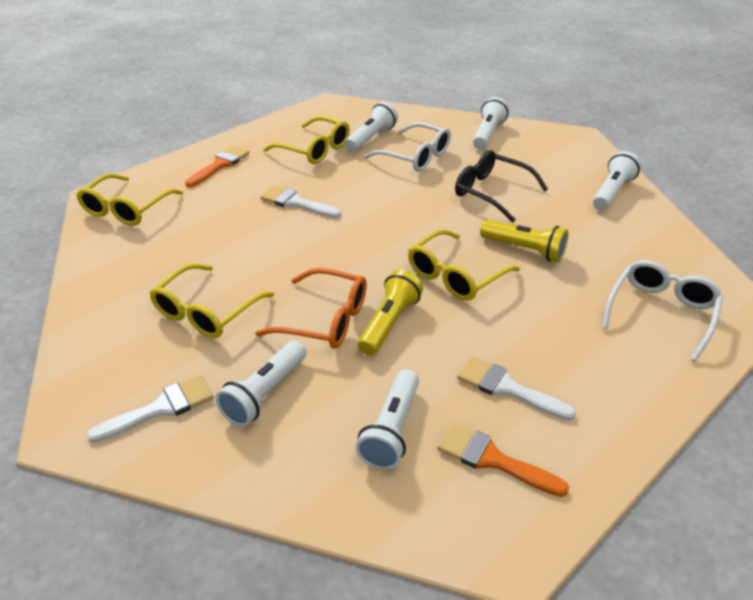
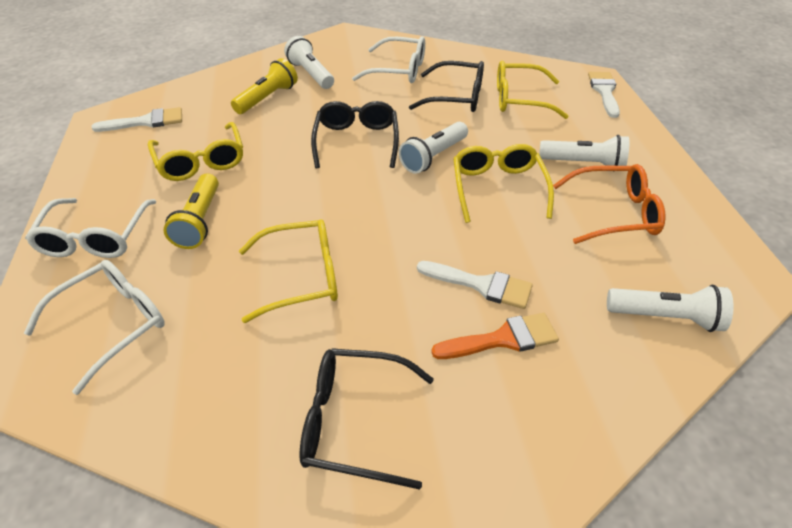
black glasses: [455,150,548,223] = 1 -> [299,348,434,490] [311,101,399,168] [409,61,484,112] = 3
orange brush: [185,146,249,187] [437,422,569,497] = 2 -> [431,313,559,359] = 1
white flashlight: [215,341,306,427] [345,102,398,152] [356,369,419,470] [473,97,509,149] [593,151,641,210] = 5 -> [284,36,334,89] [399,122,468,174] [539,135,630,166] [607,285,734,332] = 4
white glasses: [364,122,451,172] [602,260,723,362] = 2 -> [24,260,165,395] [25,198,156,258] [352,36,425,83] = 3

